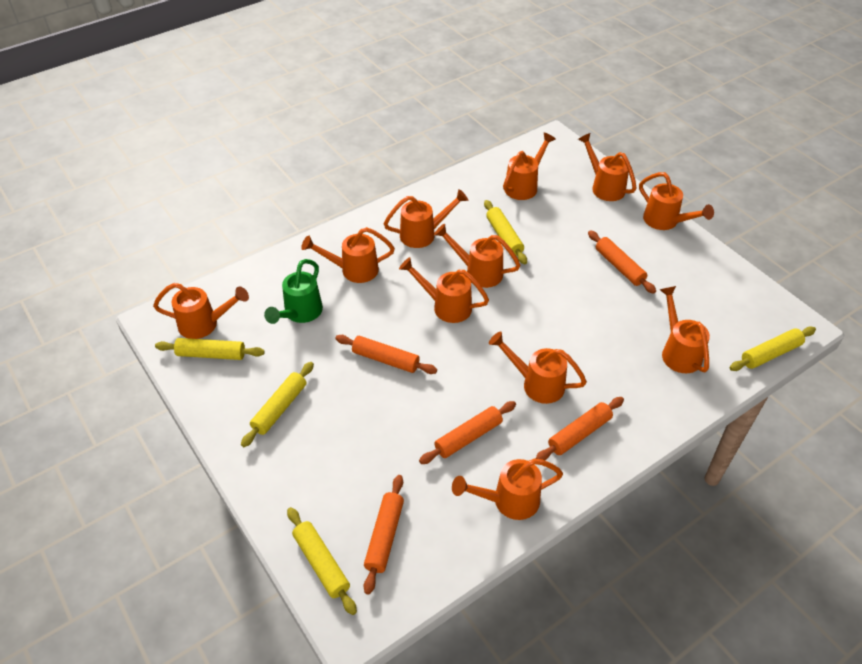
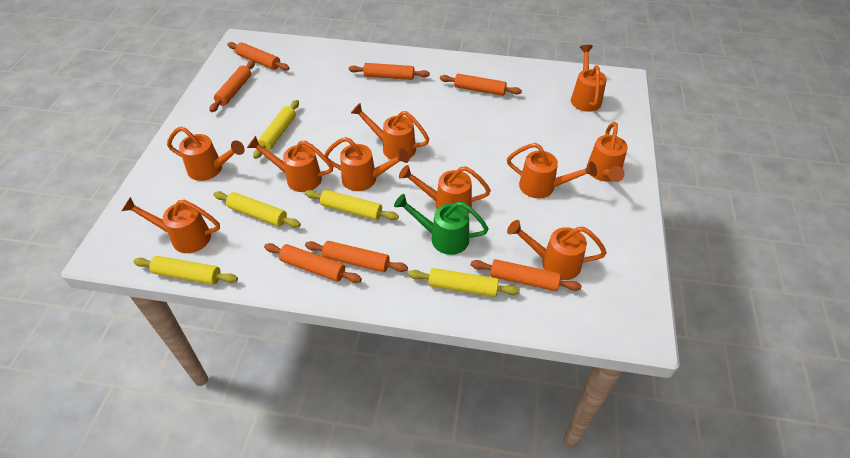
orange rolling pin: [335,335,437,374] [363,475,404,595] [419,401,516,464] [535,397,624,460] [588,230,656,294] = 5 -> [209,61,255,112] [227,42,289,71] [264,243,362,283] [305,241,408,272] [349,63,430,80] [440,74,522,96] [471,259,582,291] = 7
orange watering can: [153,283,249,339] [301,227,395,283] [384,189,468,248] [399,257,489,323] [434,224,521,288] [452,458,563,520] [489,332,587,404] [503,133,556,200] [578,133,637,201] [639,172,714,230] [659,286,710,373] = 11 -> [122,197,220,253] [167,126,245,181] [247,136,334,192] [324,137,409,191] [351,103,429,160] [399,165,491,214] [507,143,597,198] [507,220,607,280] [571,45,607,112] [587,122,628,182] = 10

